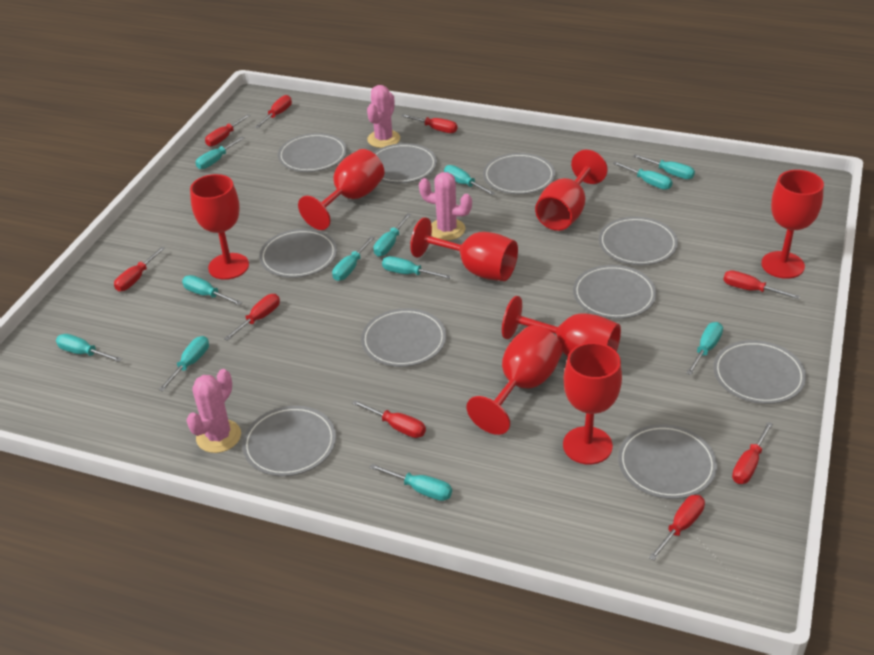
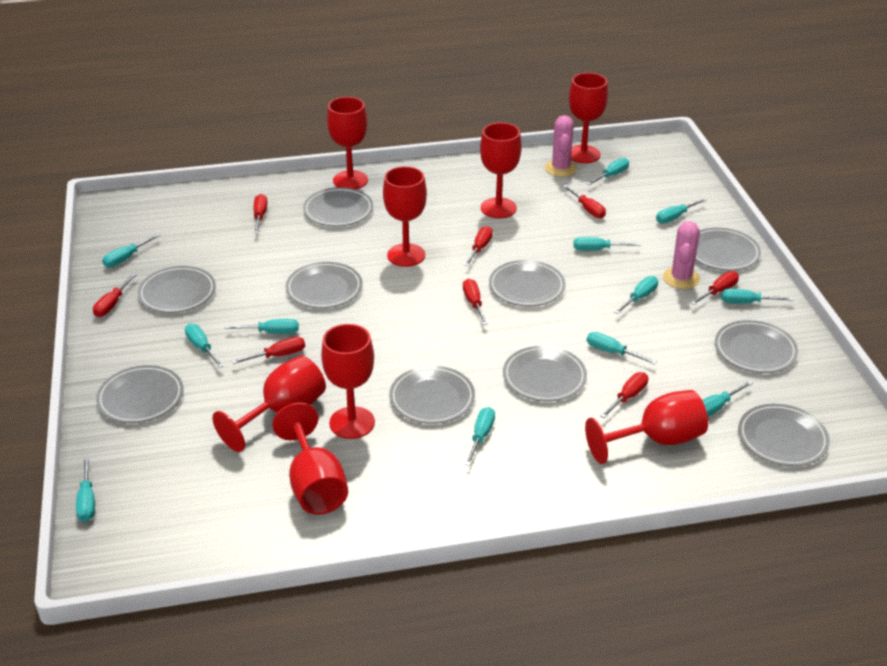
pink cactus: [186,369,241,453] [367,85,400,148] [419,172,472,241] = 3 -> [545,115,577,177] [663,221,700,289] = 2
red screwdriver: [114,247,165,291] [205,114,251,146] [224,294,280,341] [255,95,292,128] [352,400,426,438] [401,114,457,133] [649,495,705,561] [723,270,800,299] [732,422,773,484] = 9 -> [93,273,137,317] [232,337,305,364] [254,194,267,233] [463,279,488,325] [464,226,493,266] [563,185,606,218] [600,372,648,418] [691,271,739,305] = 8

